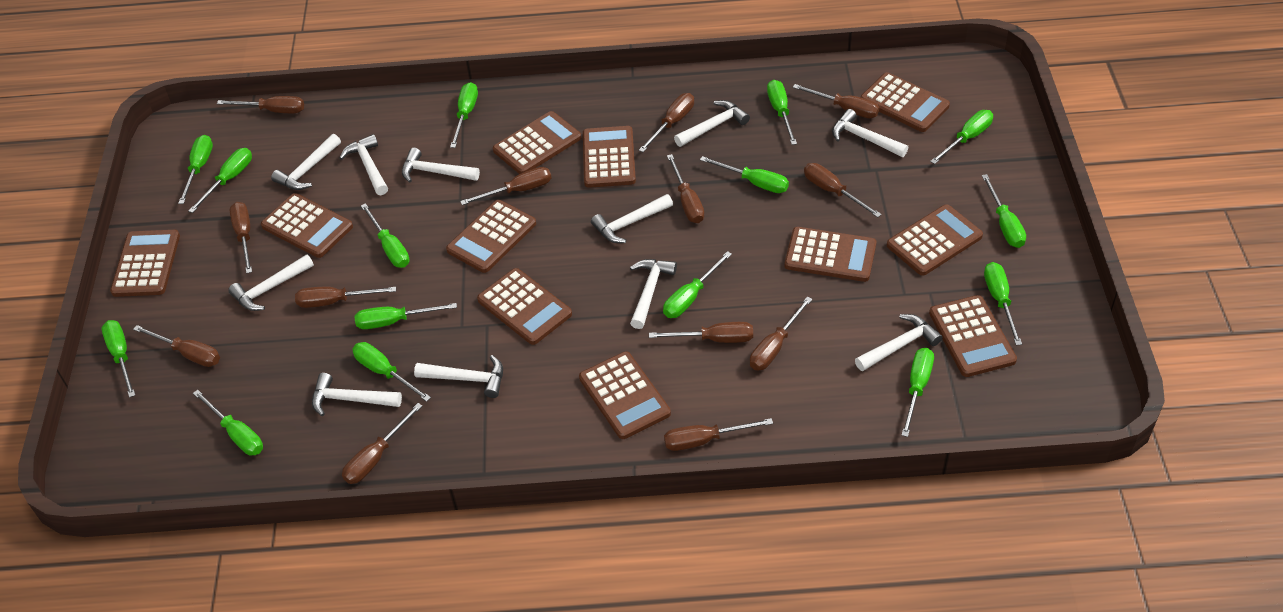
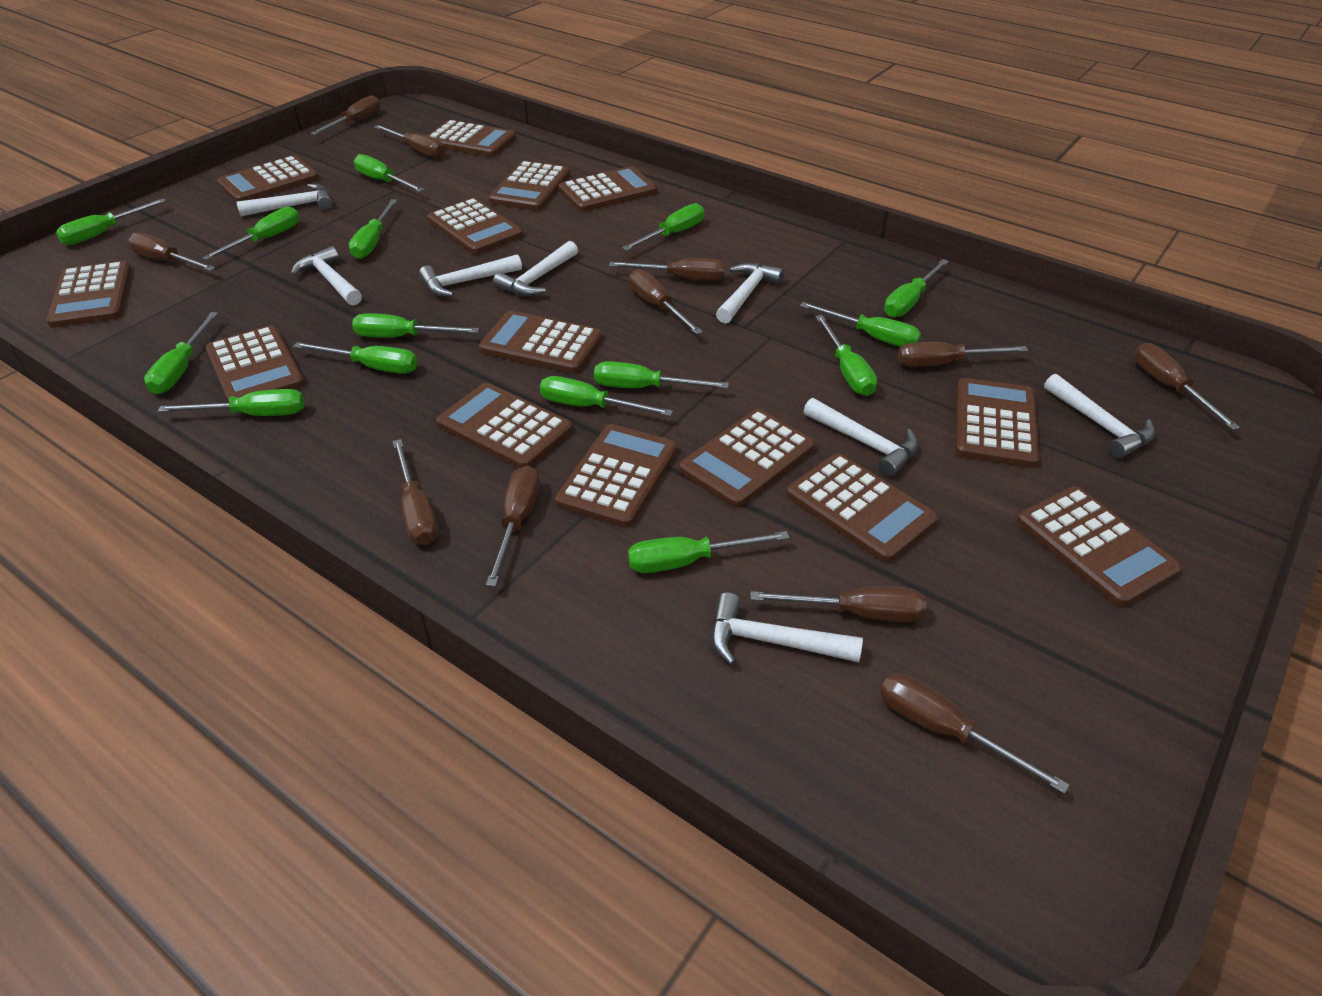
brown calculator: [110,230,180,297] [261,193,353,258] [446,200,536,273] [477,268,572,345] [493,111,581,174] [579,351,671,439] [583,126,636,188] [785,227,876,282] [860,72,950,132] [887,204,983,276] [929,295,1017,377] = 11 -> [46,261,132,328] [206,325,305,402] [217,156,319,202] [427,120,516,157] [428,198,523,255] [436,383,573,468] [479,310,603,374] [488,161,570,211] [555,424,677,528] [558,166,657,212] [679,409,815,508] [786,453,938,563] [955,378,1039,468] [1016,486,1181,607] = 14
brown screwdriver: [133,325,220,367] [217,96,304,113] [230,202,252,273] [295,287,396,308] [342,403,422,484] [460,167,551,205] [639,93,694,152] [649,322,753,343] [664,418,773,451] [667,154,704,223] [750,297,812,371] [793,84,879,118] [804,163,882,218] = 13 -> [128,233,215,271] [311,96,380,135] [374,125,444,158] [393,439,437,545] [486,466,540,587] [609,258,725,281] [629,269,703,334] [750,586,926,622] [880,673,1069,794] [897,342,1028,367] [1134,343,1240,430] = 11
white hammer: [228,254,314,311] [271,134,341,190] [312,373,402,416] [340,134,388,195] [402,148,480,183] [414,355,503,398] [591,194,673,243] [630,259,677,329] [674,100,750,147] [832,109,908,157] [855,314,942,371] = 11 -> [236,184,333,216] [291,246,362,306] [419,254,522,297] [493,241,578,296] [711,592,863,665] [716,263,784,324] [804,398,918,477] [1044,374,1155,459] = 8

